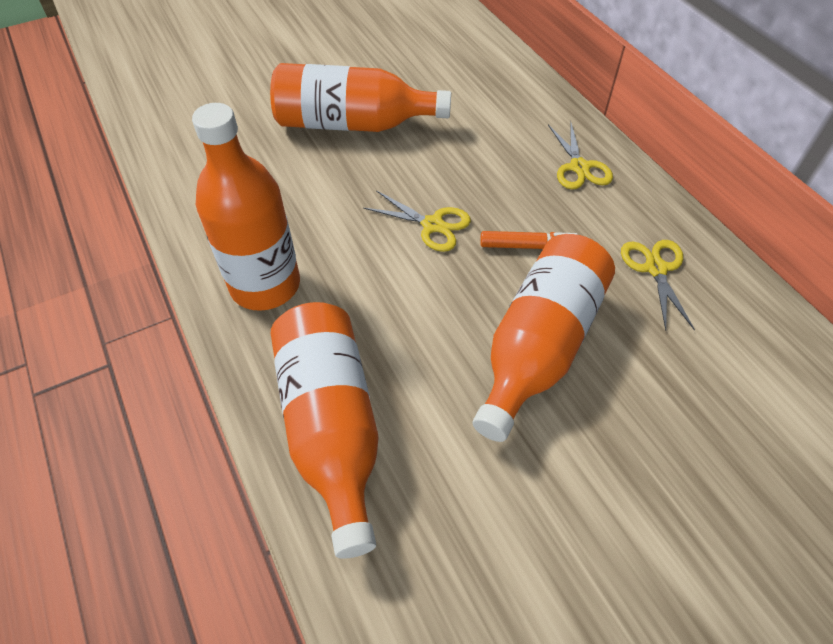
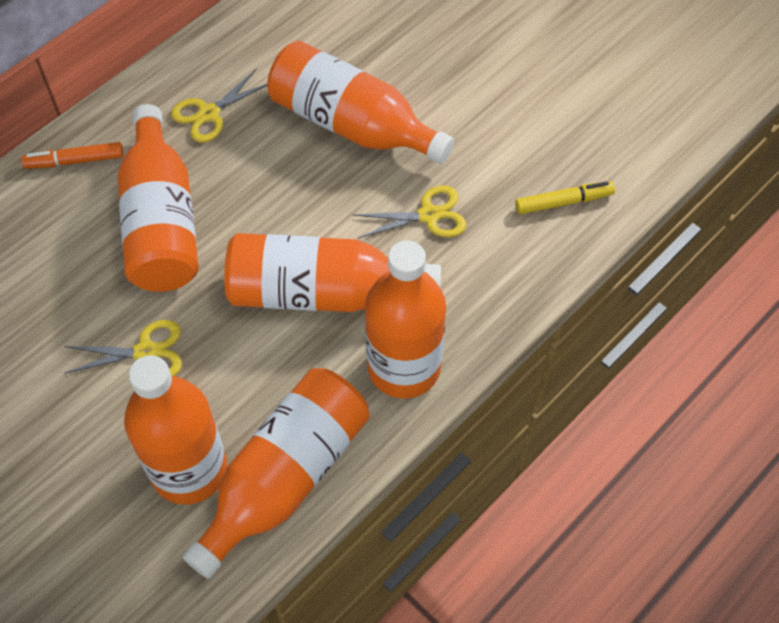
orange bottle: [192,103,300,311] [270,63,451,132] [271,302,379,559] [472,234,615,442] = 4 -> [118,104,199,292] [124,355,227,505] [183,368,370,579] [224,233,441,312] [267,41,454,164] [365,240,446,399] = 6
yellow marker: none = 0 -> [515,181,615,214] = 1

